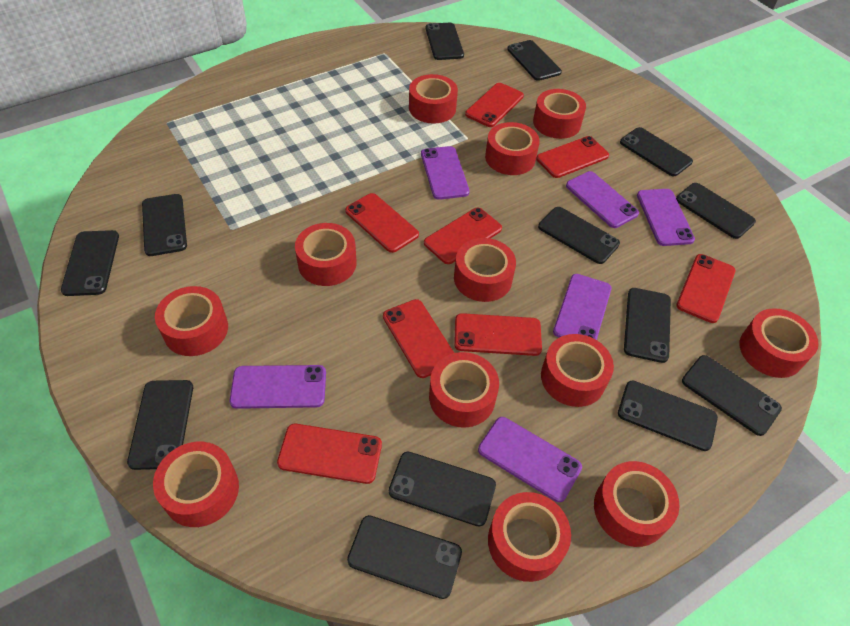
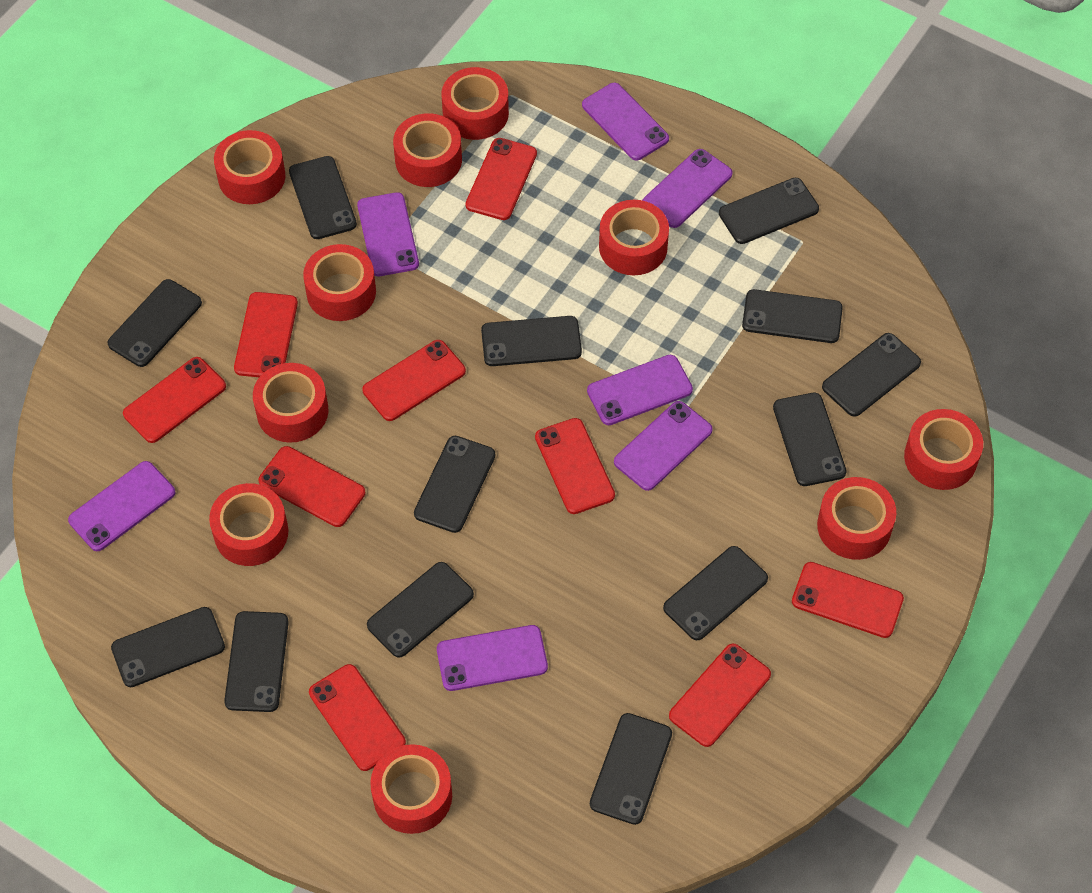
purple phone: [229,365,326,409] [421,146,470,200] [478,417,582,502] [553,274,611,340] [566,171,639,228] [637,189,695,246] = 6 -> [68,461,175,551] [357,192,419,276] [437,625,548,691] [582,83,669,161] [587,355,693,425] [614,401,713,491] [642,149,733,228] = 7
red phone: [277,424,382,484] [345,193,419,253] [383,299,454,378] [424,208,502,264] [454,313,542,356] [465,83,524,127] [536,136,609,178] [676,254,736,323] = 8 -> [123,357,226,443] [234,292,298,377] [258,446,365,527] [309,664,406,771] [363,340,466,421] [466,138,537,220] [535,418,615,514] [669,643,771,747] [792,562,904,638] = 9
red tape: [153,442,239,527] [155,286,228,356] [295,223,357,286] [409,74,458,124] [429,352,499,428] [454,238,516,302] [485,122,540,175] [488,492,571,582] [533,89,586,139] [541,334,614,407] [594,461,679,547] [739,308,819,378] = 12 -> [209,483,288,566] [214,130,285,204] [253,363,328,443] [303,244,376,321] [370,744,452,834] [393,113,462,187] [442,67,509,140] [599,200,669,275] [817,477,896,560] [904,409,983,490] = 10

